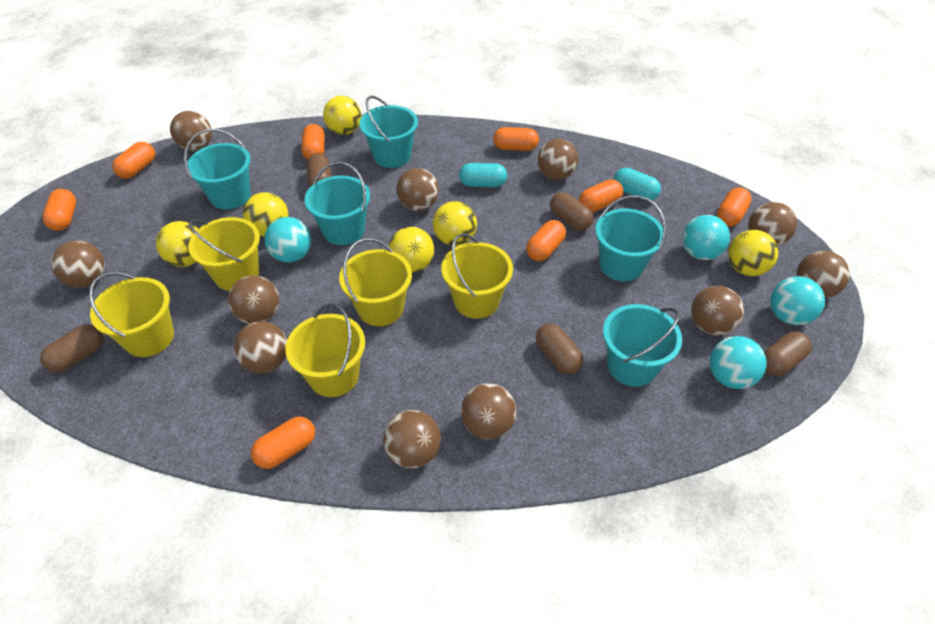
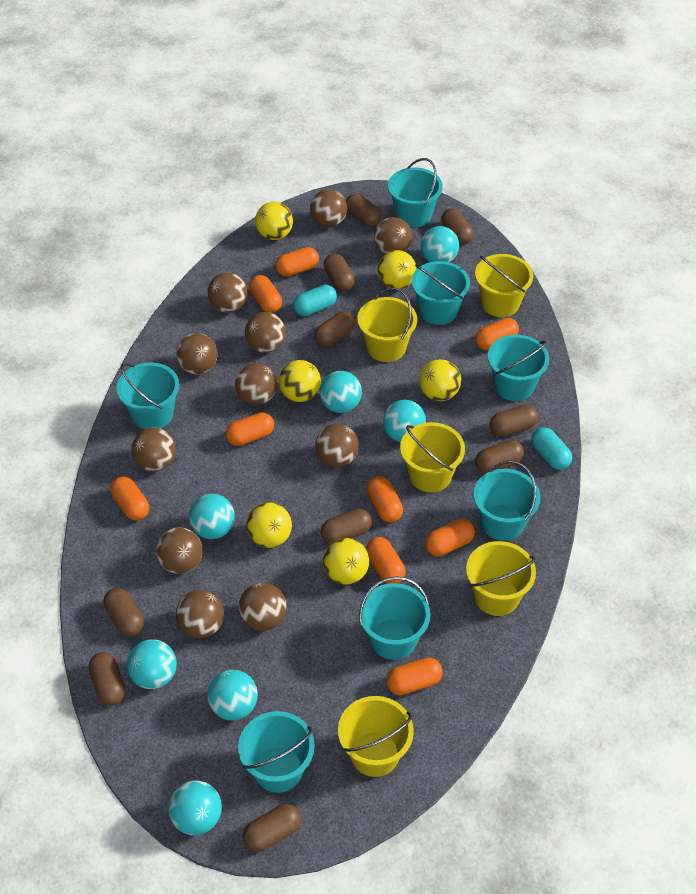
brown capsule: [40,324,104,372] [307,153,332,187] [536,323,583,374] [550,192,593,231] [764,331,812,376] = 5 -> [89,652,125,706] [104,588,144,637] [243,804,301,852] [314,311,356,347] [321,508,372,544] [324,253,355,291] [346,194,382,227] [441,209,474,245] [475,440,524,473] [490,405,538,436] = 10
orange capsule: [43,189,76,231] [112,142,155,179] [251,416,315,469] [301,124,325,159] [493,127,539,151] [526,220,566,261] [579,179,623,212] [717,187,752,227] = 8 -> [110,477,149,520] [226,412,274,446] [249,275,282,313] [275,247,319,277] [366,537,406,584] [367,476,403,522] [386,658,443,695] [425,519,475,556] [475,318,519,350] = 9
turquoise ball: [264,217,311,263] [682,215,730,260] [710,336,766,389] [770,276,825,325] = 4 -> [127,639,177,689] [168,780,222,835] [189,494,235,539] [207,670,258,721] [320,371,362,413] [383,400,426,442] [421,226,459,262] = 7
turquoise bucket: [184,129,251,209] [304,161,370,245] [359,96,418,168] [595,195,666,281] [603,304,682,387] = 5 -> [116,363,179,429] [238,711,315,793] [359,576,431,660] [388,158,443,227] [411,261,470,325] [473,461,541,541] [488,335,549,401] = 7

